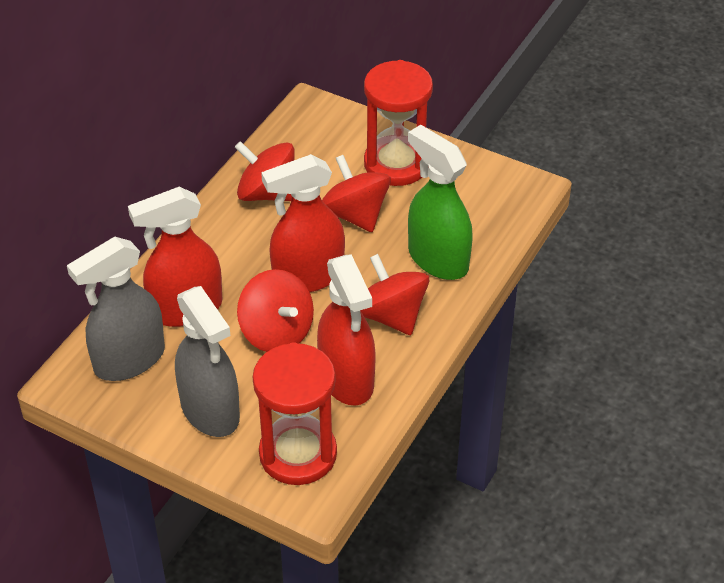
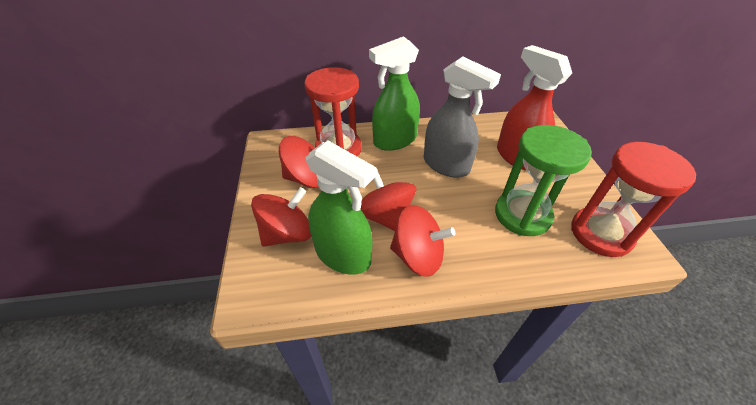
green hourglass: none = 0 -> [495,125,592,236] = 1
green spray bottle: [408,125,473,280] = 1 -> [305,141,375,275] [369,36,420,151] = 2
grey spray bottle: [67,237,165,381] [175,286,240,437] = 2 -> [424,57,501,178] = 1
red spray bottle: [128,187,222,327] [261,154,345,292] [317,254,376,406] = 3 -> [497,45,572,170] = 1

